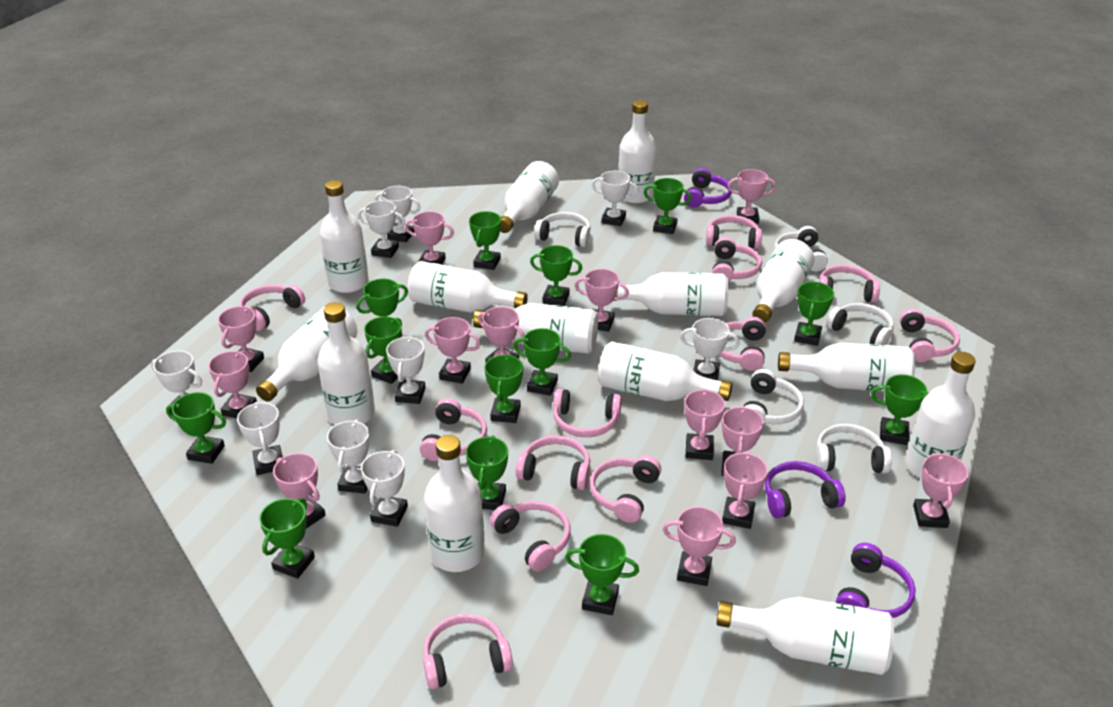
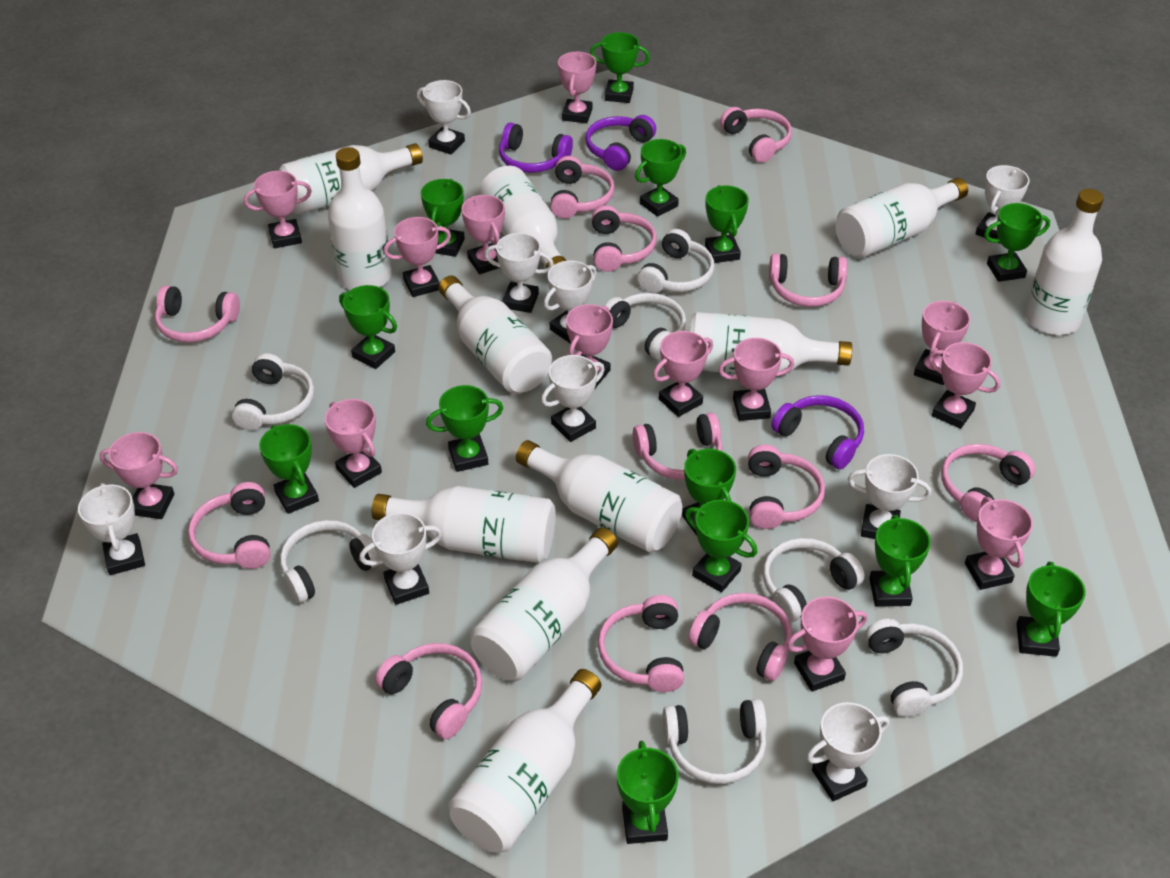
white bottle: [256,306,358,402] [317,302,375,425] [320,180,369,293] [408,261,528,313] [424,435,485,572] [473,303,598,354] [500,161,559,233] [598,341,733,401] [613,272,728,316] [618,100,656,204] [716,597,895,675] [752,239,814,323] [778,342,915,392] [905,352,976,478] = 14 -> [278,143,423,215] [328,147,391,290] [372,486,556,563] [438,276,552,394] [448,669,601,853] [470,527,618,681] [479,166,566,273] [516,440,683,553] [690,312,852,374] [836,178,968,258] [1025,189,1104,335] = 11
white headphones: [534,212,591,247] [743,369,804,424] [775,226,828,272] [816,424,892,474] [826,303,894,345] = 5 -> [232,353,314,430] [280,520,380,603] [605,293,686,359] [637,229,714,293] [663,699,767,784] [763,538,865,622] [865,619,963,717] = 7

